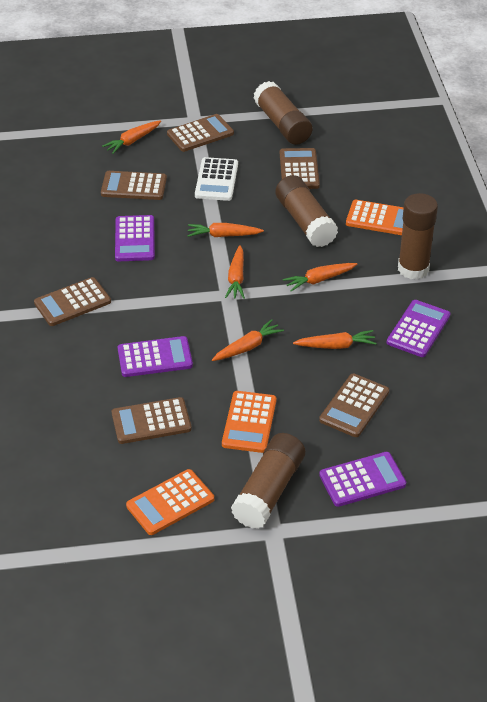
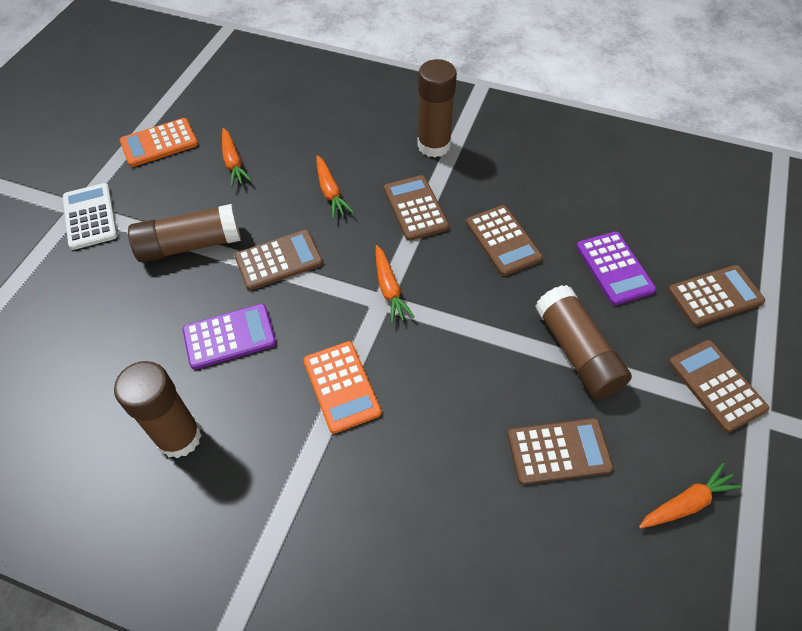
orange calculator: [126,469,214,535] [222,391,276,453] [346,200,404,235] = 3 -> [120,118,198,167] [303,341,382,434] = 2
orange carrot: [102,120,161,154] [187,223,264,237] [212,319,284,361] [225,245,245,299] [283,263,357,292] [293,330,377,349] = 6 -> [222,128,252,187] [316,155,353,218] [376,245,415,323] [639,463,743,528] = 4
purple calculator: [115,215,155,261] [118,336,193,377] [319,452,406,507] [387,300,451,357] = 4 -> [182,304,276,370] [576,231,656,305] = 2

